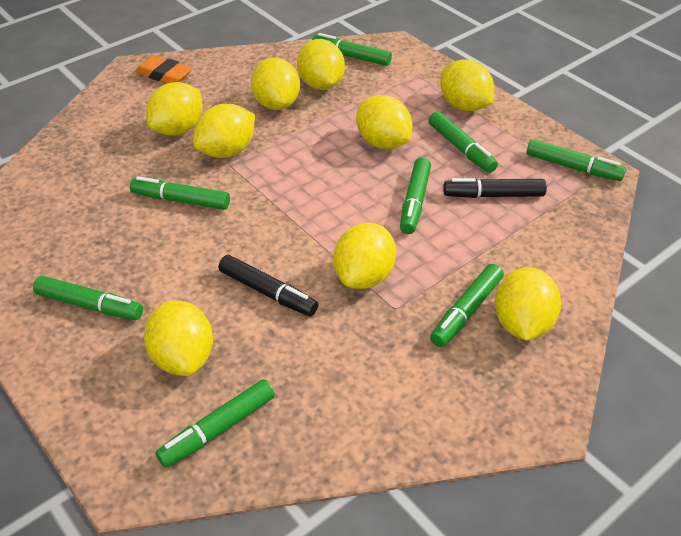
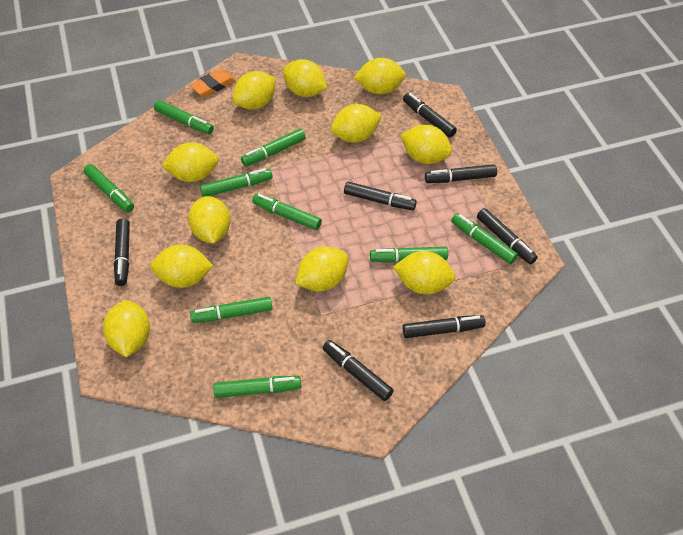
black marker: [219,255,318,317] [443,178,547,198] = 2 -> [114,218,130,286] [323,340,394,401] [344,182,417,210] [403,93,457,138] [403,315,486,338] [425,164,497,183] [477,208,538,264] = 7
green marker: [33,276,143,320] [130,176,230,210] [155,379,275,468] [312,33,392,66] [400,157,431,234] [429,111,498,173] [430,264,504,347] [527,139,626,181] = 8 -> [83,164,134,212] [154,100,214,134] [190,297,273,323] [200,168,273,197] [213,376,301,398] [241,129,306,166] [252,194,322,230] [370,246,448,263] [451,213,518,264] = 9
yellow lemon: [144,300,213,376] [146,82,203,136] [193,104,255,158] [251,57,300,110] [297,39,345,90] [333,223,396,289] [356,95,412,149] [440,59,494,111] [495,267,561,341] = 9 -> [103,300,150,357] [151,244,213,288] [162,142,219,182] [188,196,230,244] [233,71,276,110] [283,59,327,97] [295,247,348,292] [331,104,382,143] [354,58,406,94] [393,251,455,294] [400,125,452,164] = 11

